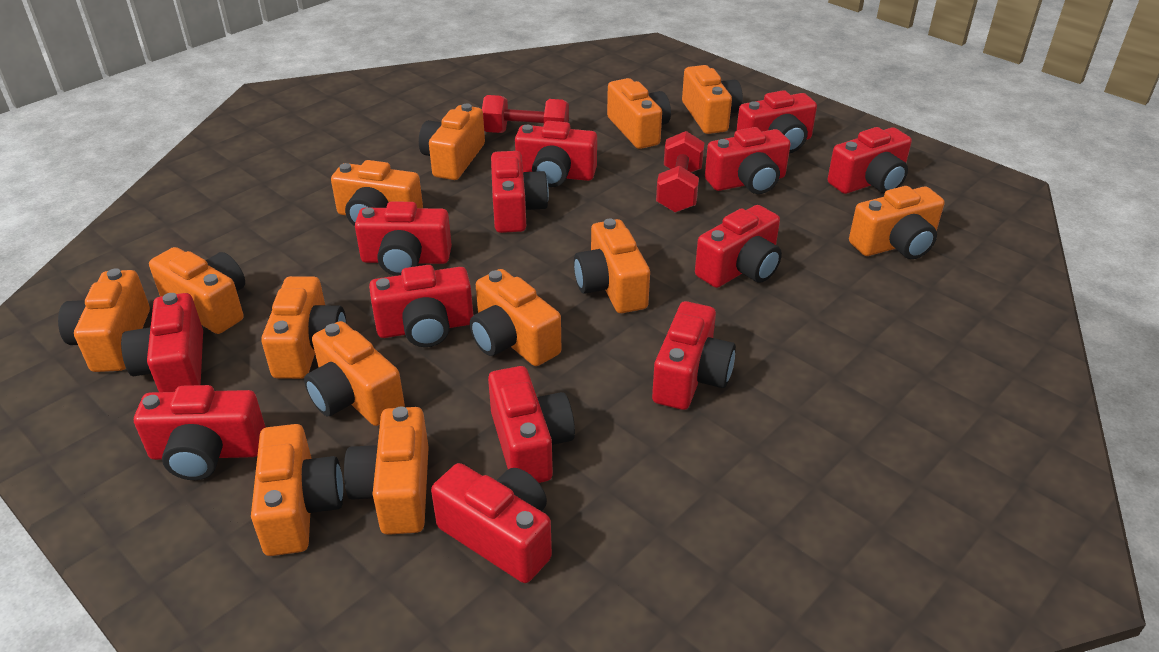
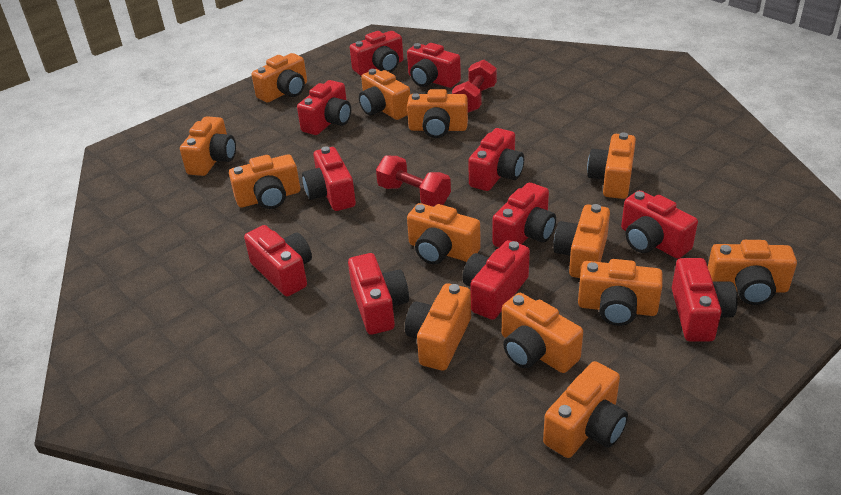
red camera: [121,293,203,392] [134,385,266,480] [355,201,452,276] [369,265,473,347] [431,463,552,583] [488,366,575,483] [491,151,549,233] [515,121,597,187] [652,301,736,410] [695,205,782,288] [705,127,791,194] [736,90,817,153] [828,127,912,194] = 13 -> [244,225,312,296] [297,80,351,135] [302,146,356,211] [348,253,409,335] [350,31,403,76] [407,43,461,88] [462,240,530,320] [468,128,524,191] [493,182,556,248] [621,190,698,259] [672,258,738,342] = 11

